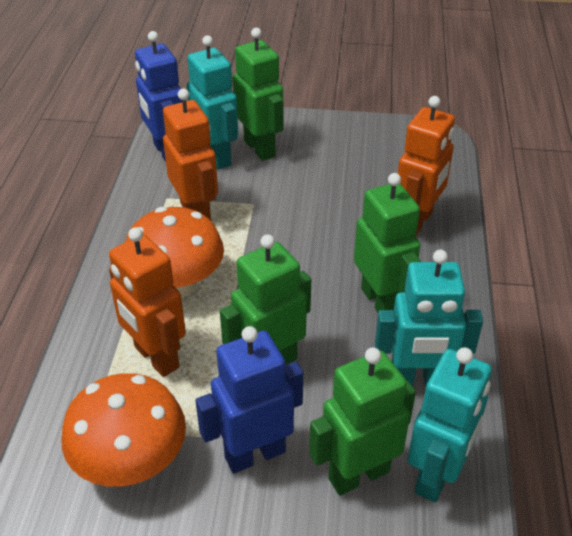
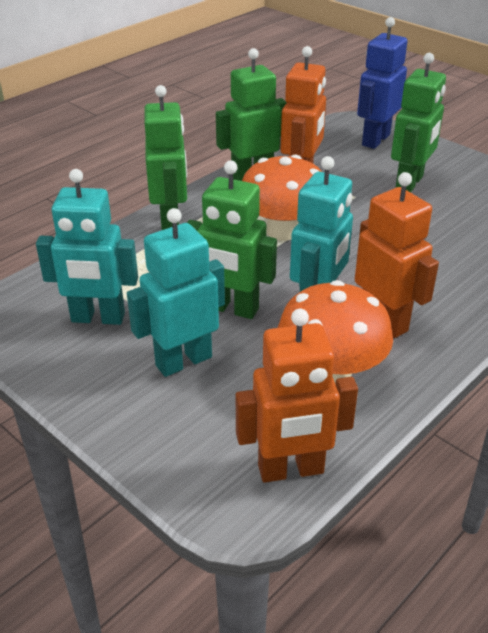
blue robot: [135,31,182,162] [195,326,303,474] = 2 -> [357,17,408,149] = 1

